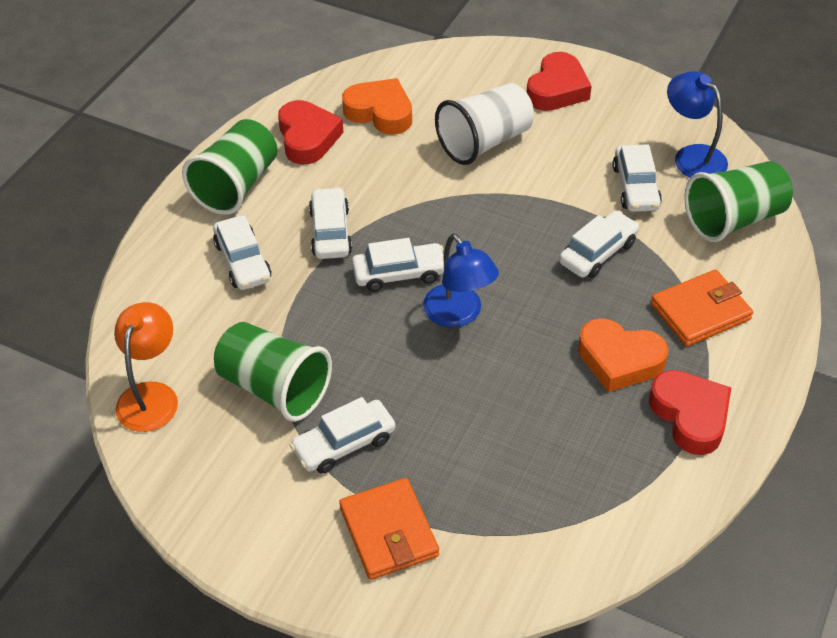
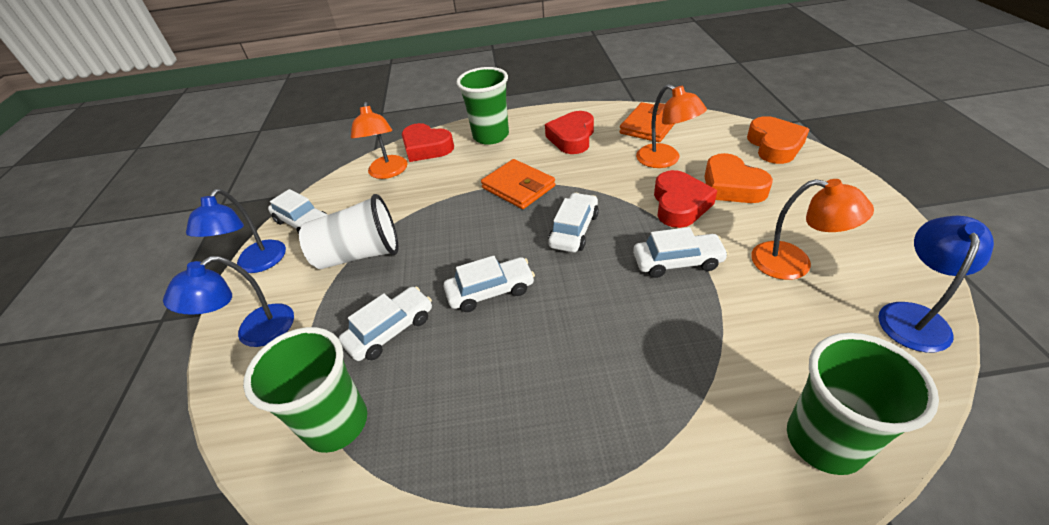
blue lamp: [423,233,499,328] [667,71,728,178] = 2 -> [163,256,294,347] [186,189,286,273] [878,216,994,353] = 3
orange lamp: [114,302,178,432] = 1 -> [351,102,408,179] [636,84,707,168] [751,179,874,280] = 3
white car: [213,215,271,290] [290,397,395,474] [309,187,352,259] [352,238,444,292] [559,211,639,278] [612,144,662,212] = 6 -> [268,189,328,234] [339,286,432,361] [443,256,535,312] [548,193,599,253] [633,227,729,278] = 5

